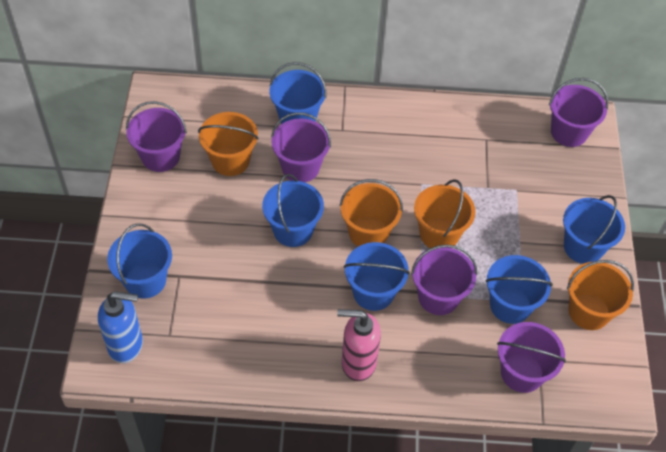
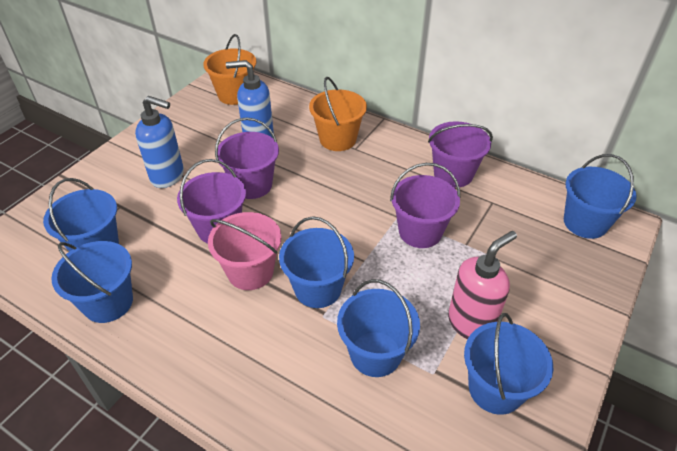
blue soap dispenser: [98,291,143,363] = 1 -> [135,96,184,188] [226,60,274,138] = 2
orange bucket: [198,112,259,176] [340,179,403,247] [414,179,475,248] [567,260,634,330] = 4 -> [203,34,256,105] [309,77,367,151] = 2
pink bucket: none = 0 -> [208,212,282,290] = 1
purple bucket: [126,101,187,172] [271,112,331,182] [411,245,477,315] [497,322,566,393] [549,78,608,147] = 5 -> [177,159,246,244] [215,117,279,199] [390,163,460,248] [428,121,493,188] = 4

